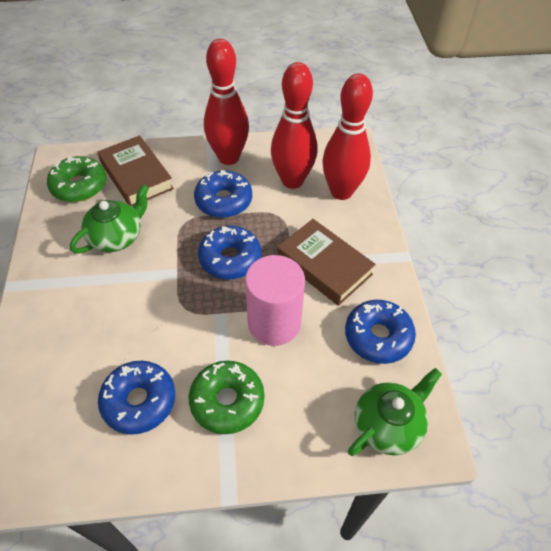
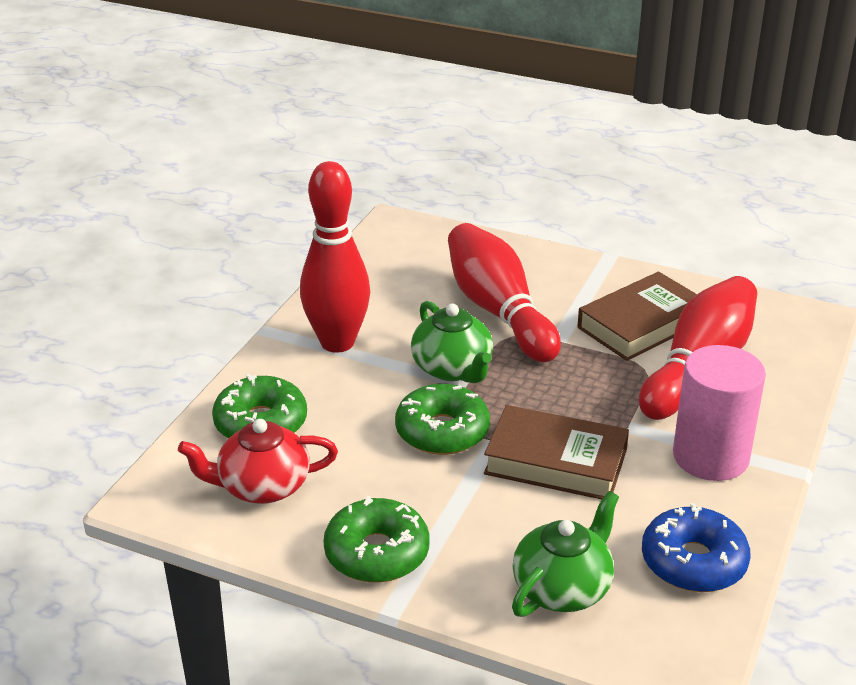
blue donut: [98,361,175,435] [194,170,252,218] [198,226,261,280] [345,300,416,364] = 4 -> [642,503,751,592] = 1
green donut: [47,156,106,202] [189,361,264,434] = 2 -> [212,374,307,438] [323,496,430,583] [395,384,490,455] = 3
red teapot: none = 0 -> [178,419,338,504] = 1

